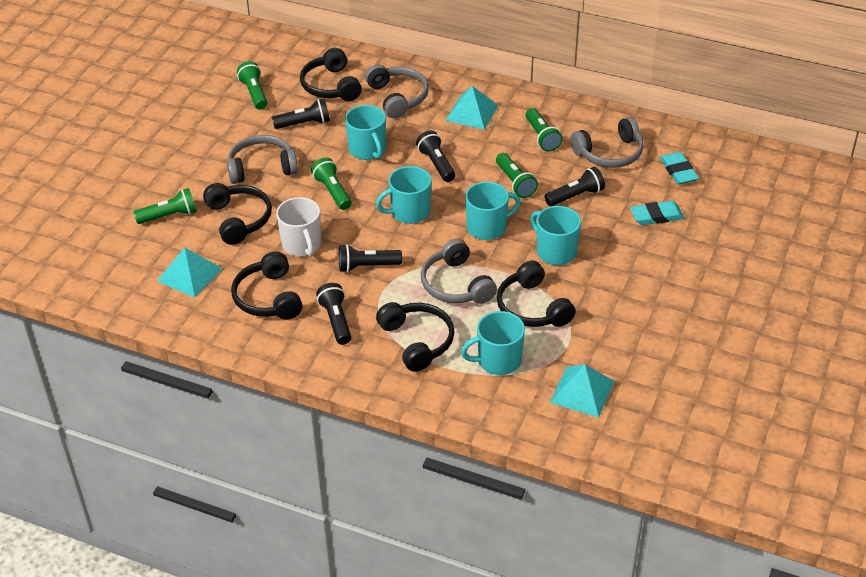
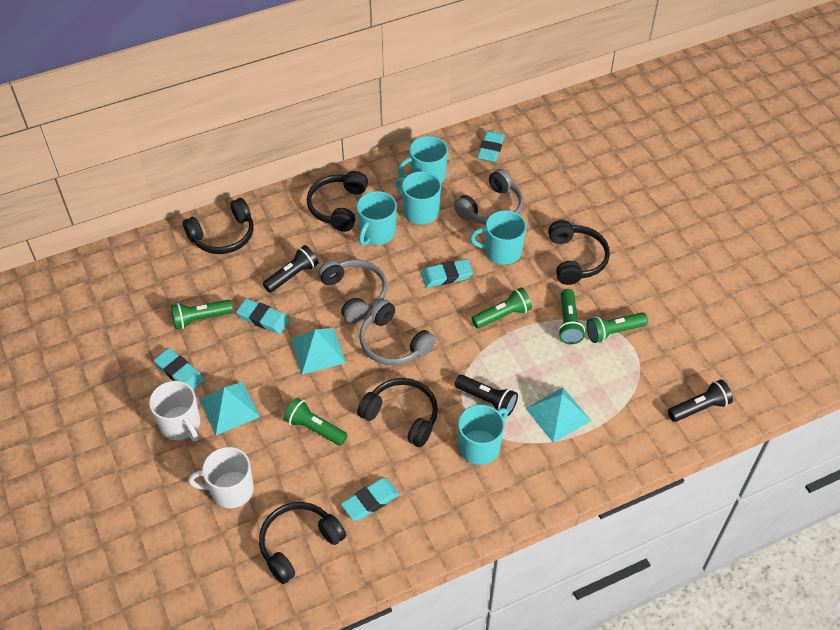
black flashlight: [272,99,330,129] [316,283,351,345] [339,245,402,272] [416,131,456,182] [545,167,605,206] = 5 -> [263,245,319,293] [455,375,518,416] [668,379,733,422] = 3
grey headphones: [227,135,298,184] [365,64,429,118] [421,239,497,304] [571,117,644,168] = 4 -> [318,259,387,324] [359,299,436,366] [454,169,523,225] = 3
turquoise eraser: [630,201,684,225] [660,152,699,184] = 2 -> [154,348,205,391] [236,298,290,334] [341,478,400,521] [421,259,473,288] [477,131,505,162] = 5
white mug: [276,197,321,257] = 1 -> [149,381,200,441] [188,447,254,508] = 2

